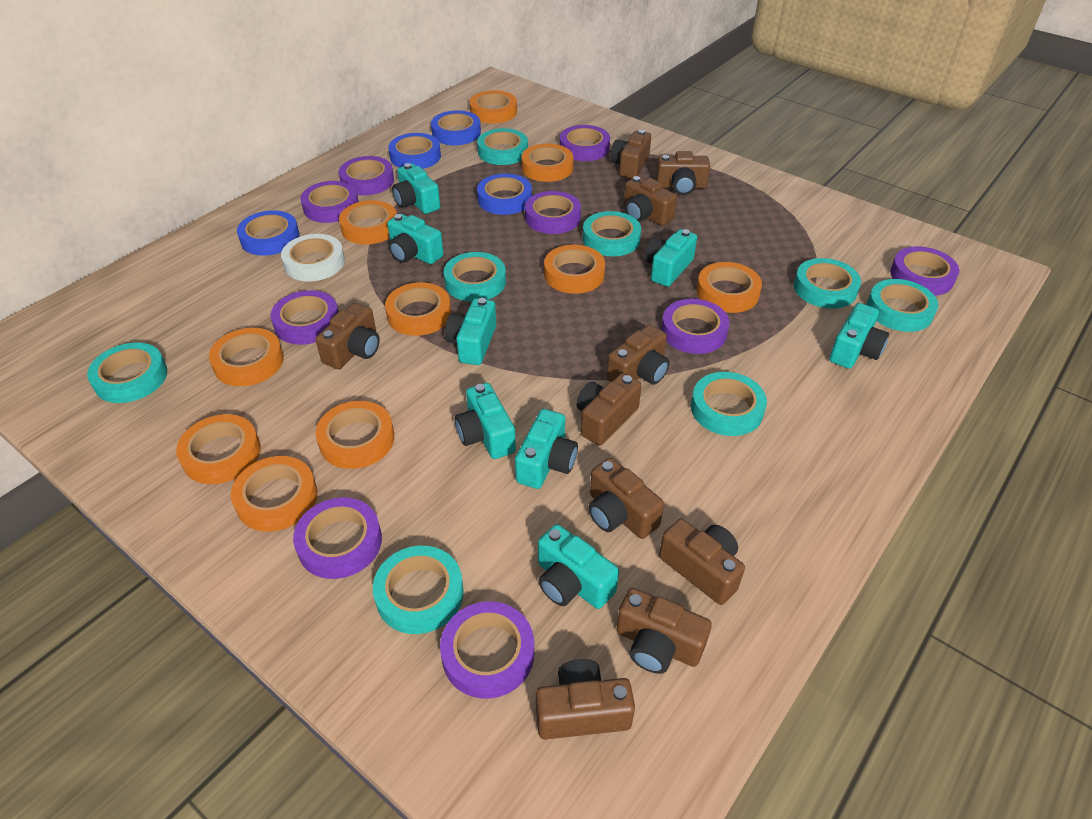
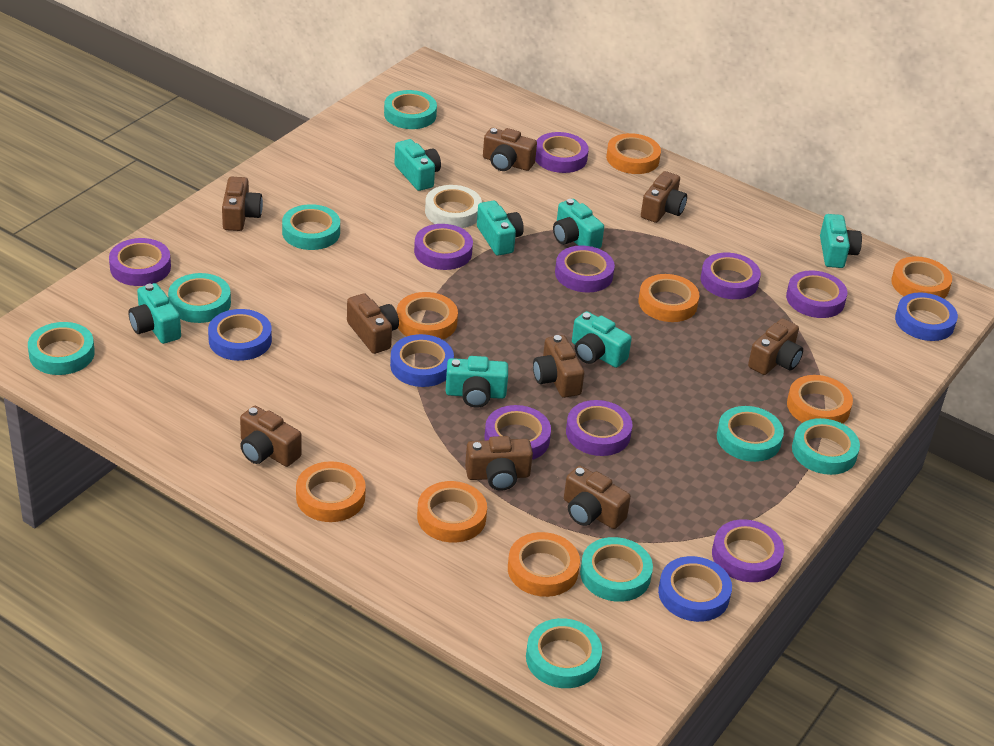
brown camera: [316,303,380,369] [536,659,635,740] [576,373,642,446] [588,458,664,539] [607,324,670,385] [610,130,651,179] [616,588,712,674] [624,176,677,226] [655,151,710,195] [659,518,745,605] = 10 -> [222,177,263,231] [240,406,302,467] [347,293,399,354] [465,436,533,491] [483,128,537,171] [533,335,584,398] [564,466,631,529] [641,171,687,223] [748,318,803,375] = 9
orange tape: [176,414,261,484] [209,328,284,386] [231,456,317,532] [316,401,394,469] [339,200,397,245] [385,282,451,336] [470,90,517,124] [521,144,574,182] [544,245,605,294] [697,262,762,313] = 10 -> [296,461,366,522] [397,292,458,340] [417,481,487,542] [508,532,580,597] [606,133,661,174] [638,274,699,322] [787,375,853,424] [891,256,952,299] = 8
turquoise camera: [387,214,444,264] [392,163,440,214] [445,298,496,365] [455,383,516,459] [515,409,578,489] [538,524,619,609] [645,229,697,287] [829,303,889,369] = 8 -> [129,283,181,344] [394,139,441,191] [446,356,508,408] [477,200,524,256] [553,199,604,249] [572,311,632,368] [820,214,862,268] = 7

